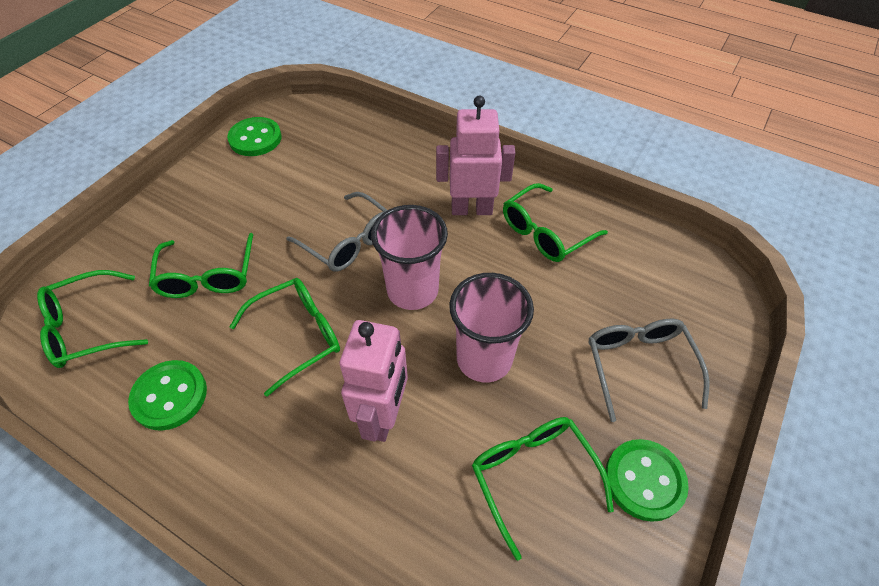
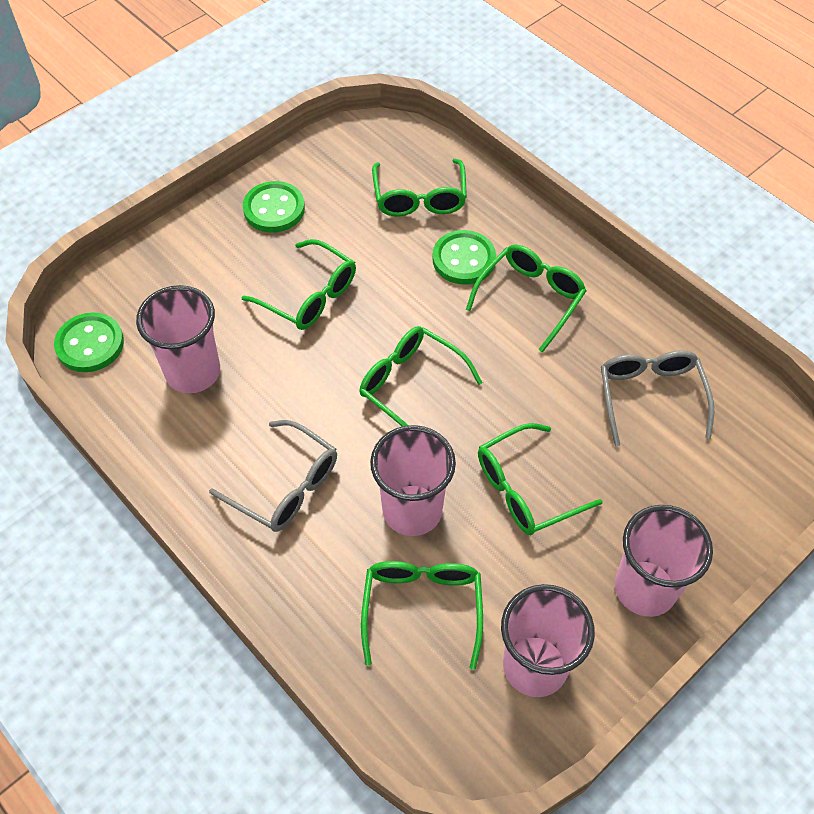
green glasses: [37,270,148,368] [149,233,254,298] [230,278,340,396] [472,417,614,561] [503,183,608,262] = 5 -> [241,239,356,330] [359,326,483,426] [361,561,483,670] [372,159,467,217] [466,244,586,353] [478,423,603,535] = 6
pink cup: [371,205,448,310] [449,273,534,383] = 2 -> [136,285,220,393] [370,425,456,536] [501,584,595,697] [615,505,713,617] = 4
pink robot: [340,320,408,442] [436,95,515,215] = 2 -> none = 0

